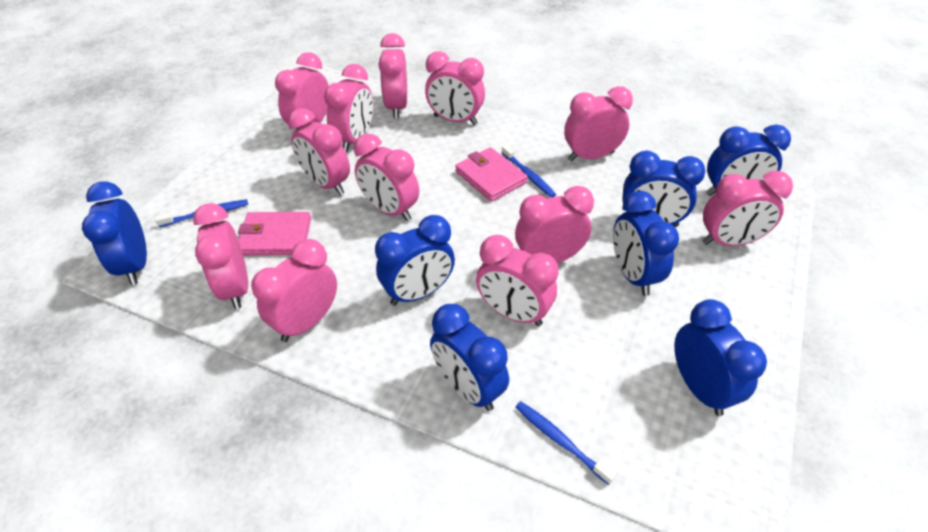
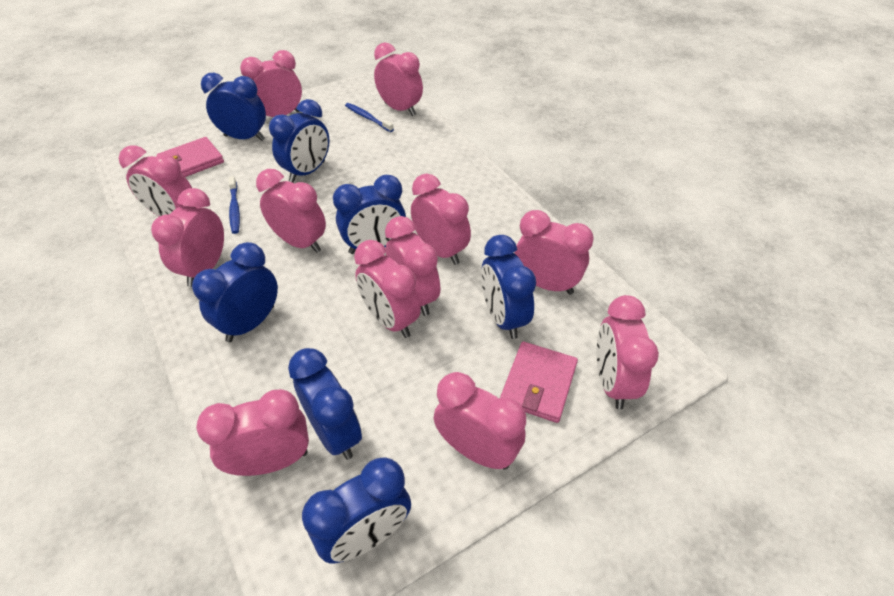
blue toothbrush: [155,199,248,227] [502,145,556,197] [515,401,616,485] = 3 -> [229,176,240,234] [345,103,394,132] = 2

